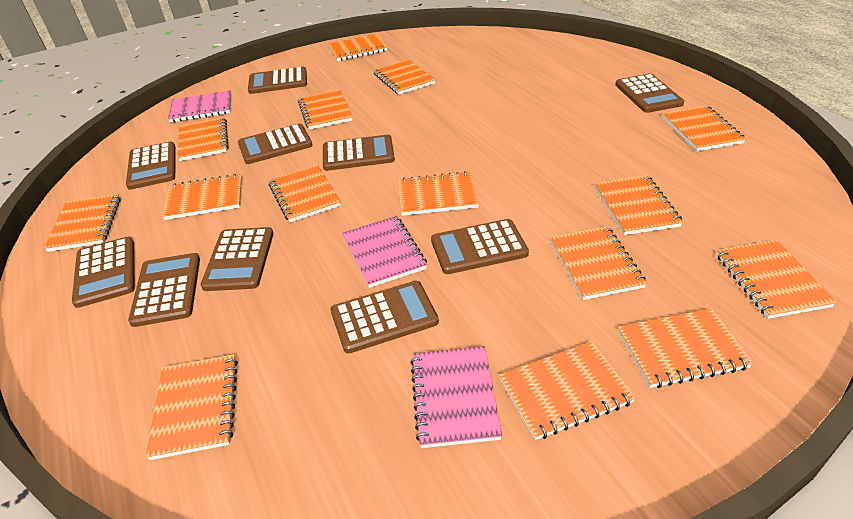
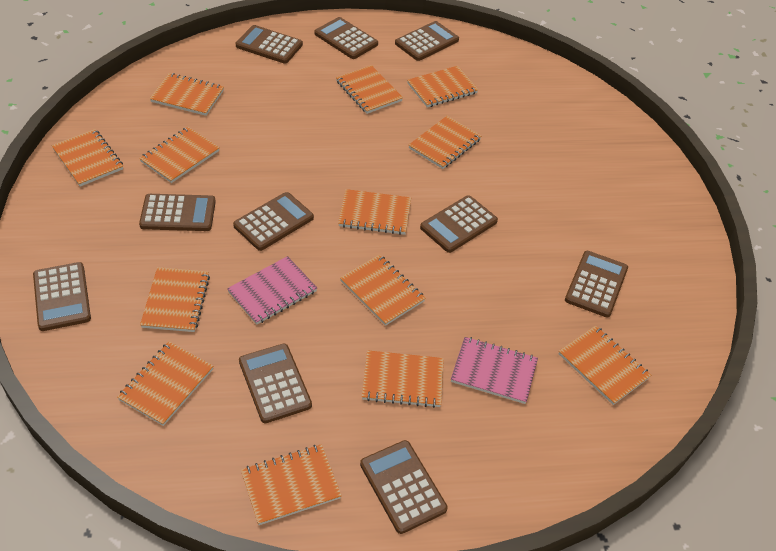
orange notebook: [44,194,121,252] [146,354,238,460] [162,174,242,220] [178,117,229,161] [269,165,341,222] [298,90,353,130] [328,34,388,61] [373,59,435,95] [398,171,479,216] [499,341,636,440] [550,226,647,300] [595,175,683,235] [618,308,753,388] [662,105,746,151] [717,240,837,319] = 15 -> [52,129,123,187] [117,341,213,426] [139,127,220,183] [140,267,210,332] [150,73,224,116] [241,444,342,525] [336,65,403,114] [338,189,411,235] [340,254,426,326] [362,350,444,408] [407,66,478,108] [409,116,481,169] [559,326,651,405] = 13
pink notebook: [168,90,232,123] [342,216,427,288] [410,346,502,448] = 3 -> [227,256,317,325] [451,337,538,404] = 2

